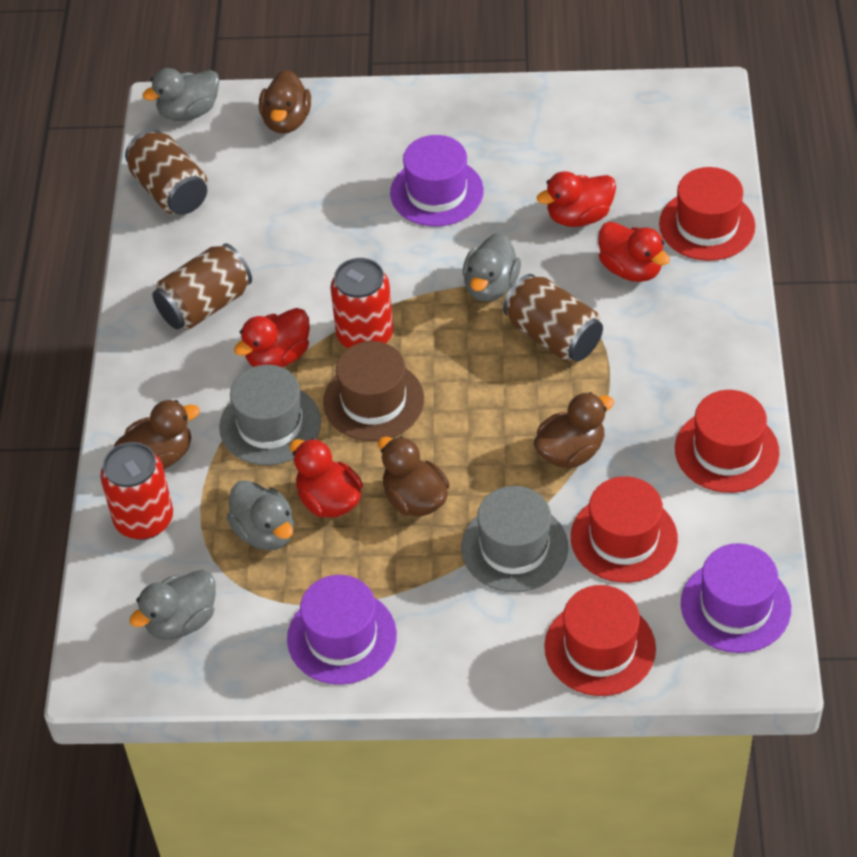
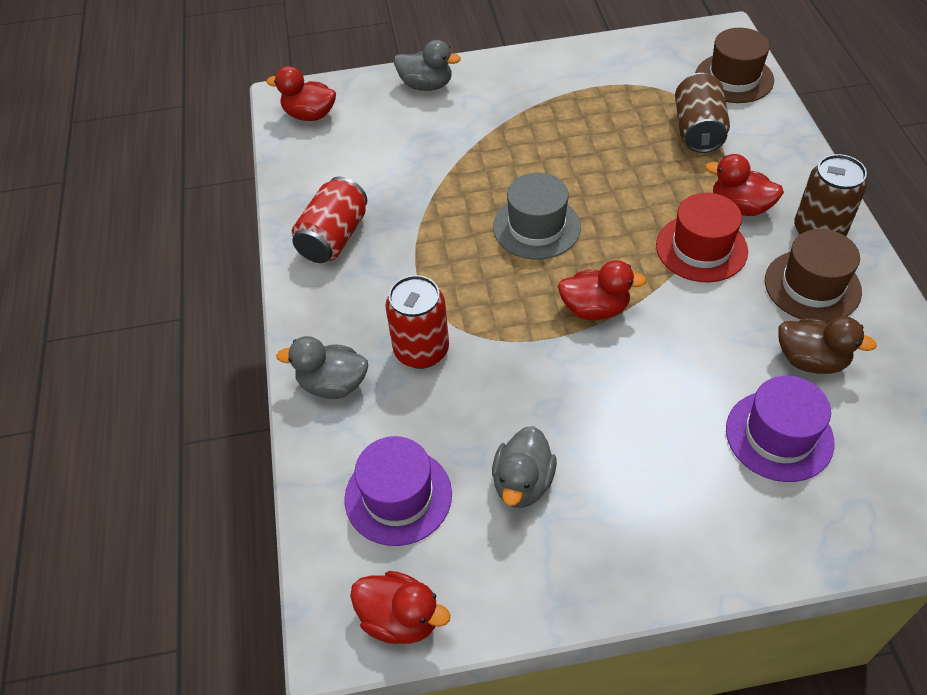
brown can: [125,129,207,215] [152,243,252,330] [503,274,603,361] = 3 -> [675,73,730,153] [794,154,867,236] = 2
brown duck: [114,400,200,469] [259,70,311,134] [378,436,450,516] [534,392,614,468] = 4 -> [778,316,877,374] = 1
brown hat: [323,341,424,441] = 1 -> [695,28,774,103] [765,229,862,323] = 2
grey duck: [129,570,216,640] [142,68,219,121] [227,480,294,550] [463,233,521,301] = 4 -> [276,336,368,399] [394,40,461,91] [492,426,557,508] = 3
grey hat: [219,365,321,465] [461,486,568,592] = 2 -> [493,173,581,260] = 1
purple hat: [287,575,397,684] [390,135,484,227] [681,543,791,653] = 3 -> [345,436,452,546] [726,376,835,482] = 2
red hat: [544,585,656,696] [571,476,678,583] [659,167,756,261] [675,390,780,493] = 4 -> [656,193,748,282] = 1

